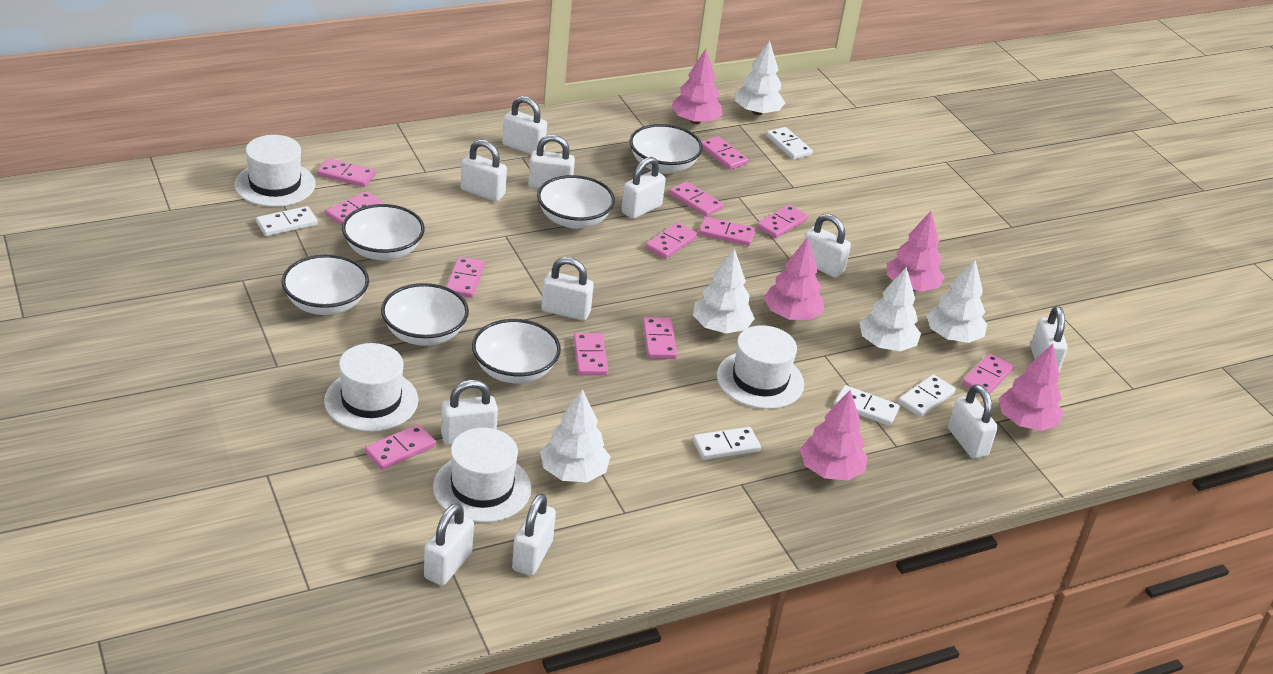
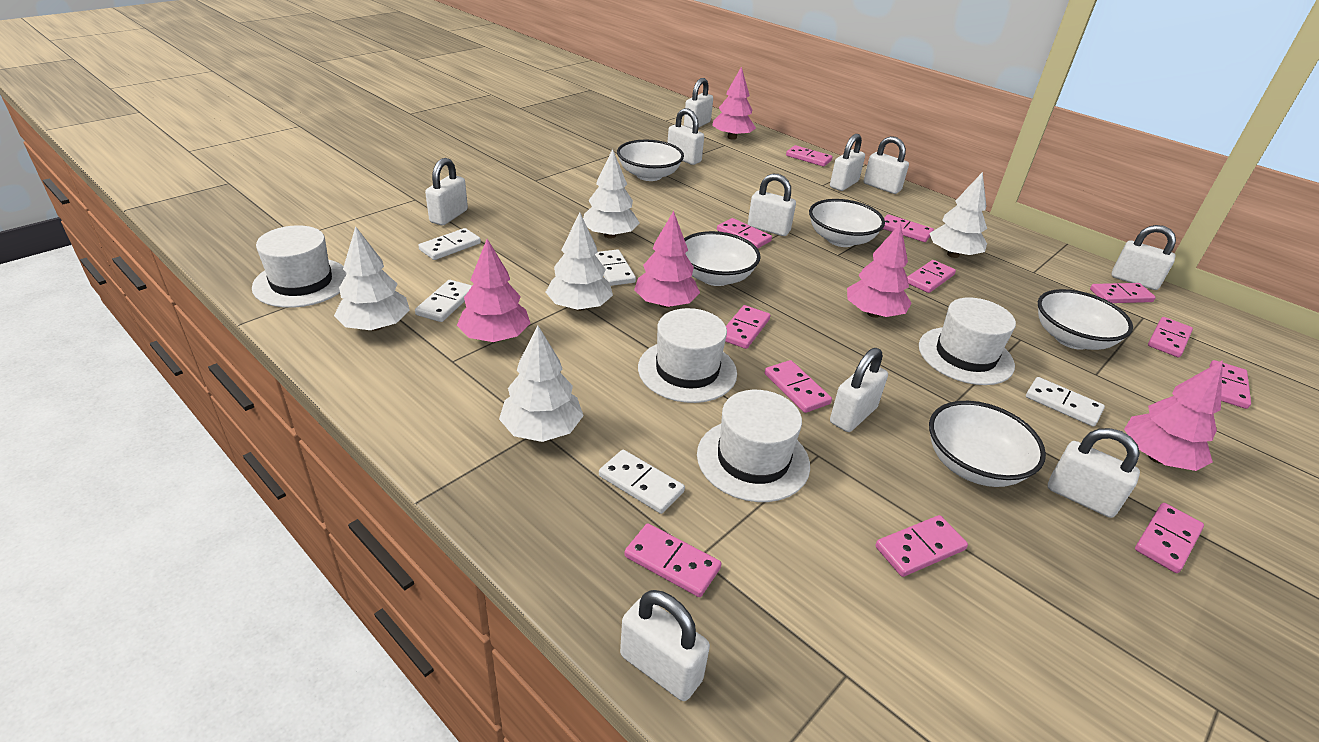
white bowl: [282,254,369,315] [342,204,425,261] [381,283,469,346] [472,319,561,383] [537,175,615,229] [630,124,703,174] = 6 -> [617,140,684,181] [684,231,761,286] [809,199,885,247] [929,401,1046,487] [1038,289,1133,350] = 5
white padlock: [424,503,474,586] [441,380,498,445] [461,139,507,202] [502,96,547,154] [512,493,556,576] [528,135,575,189] [541,257,594,321] [621,157,666,219] [803,214,851,278] [948,384,998,459] [1031,306,1067,372] = 11 -> [425,158,468,225] [620,590,710,701] [667,108,704,165] [684,78,713,129] [748,174,796,236] [830,134,865,191] [830,348,888,432] [864,136,909,194] [1048,428,1140,518] [1111,225,1176,290] = 10

